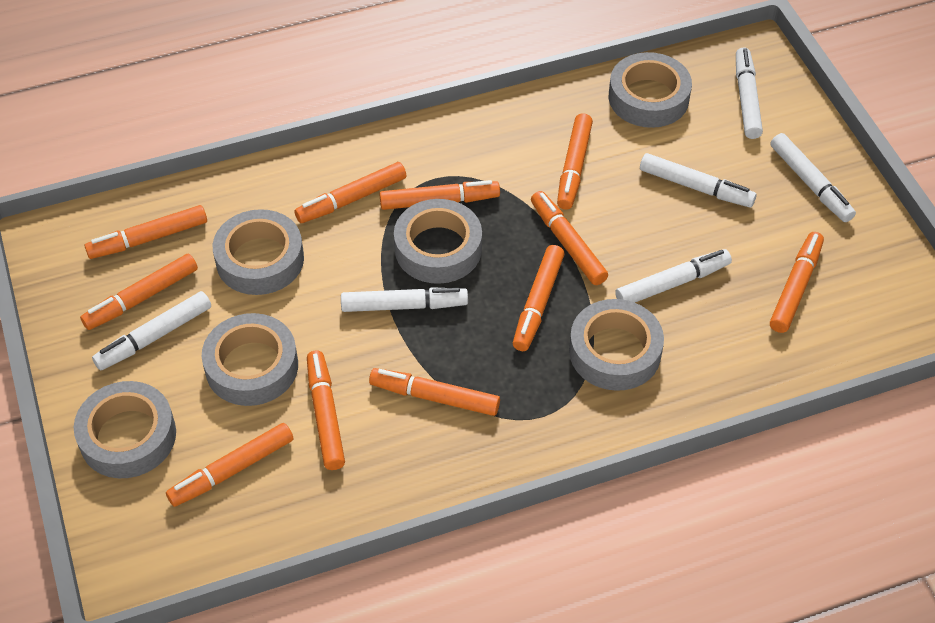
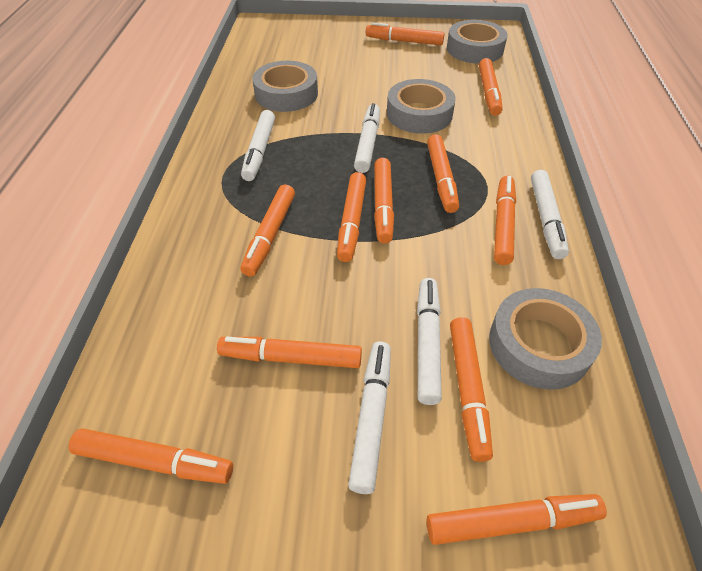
grey tape: [74,381,176,478] [202,313,298,406] [213,209,304,295] [394,199,482,284] [569,299,664,391] [609,52,692,128] = 6 -> [252,61,318,112] [387,79,456,134] [447,20,508,64] [489,288,602,390] = 4
white marker: [92,291,211,370] [341,287,468,312] [615,249,732,303] [640,153,757,208] [736,47,763,139] [771,133,856,222] = 6 -> [241,110,275,181] [348,342,391,494] [354,103,380,173] [417,278,442,405] [531,170,569,259] = 5

